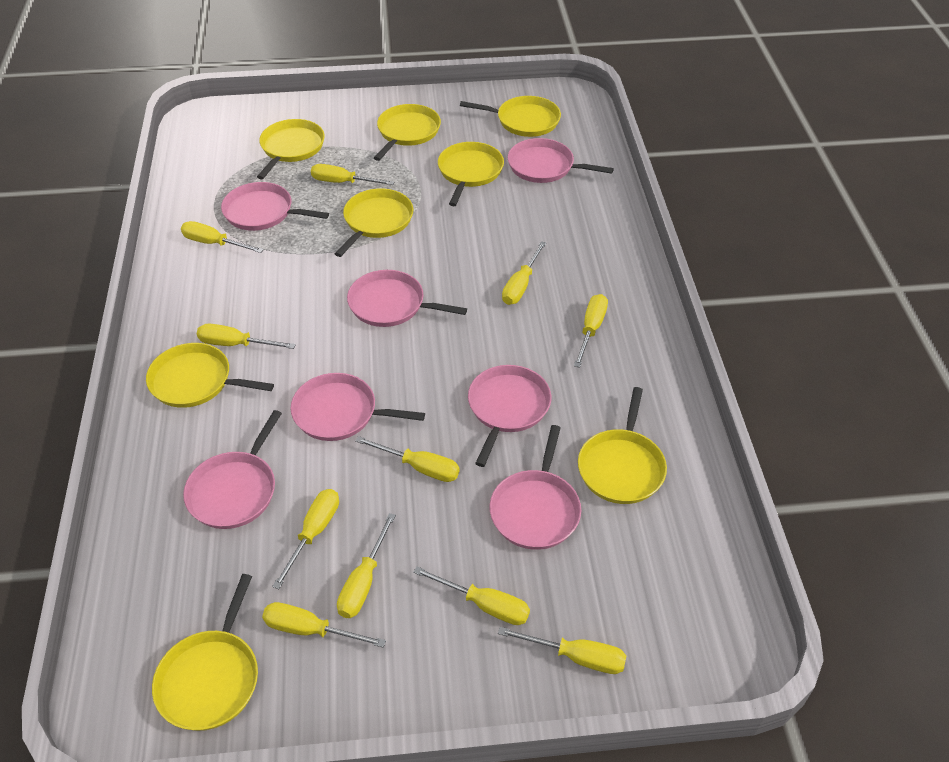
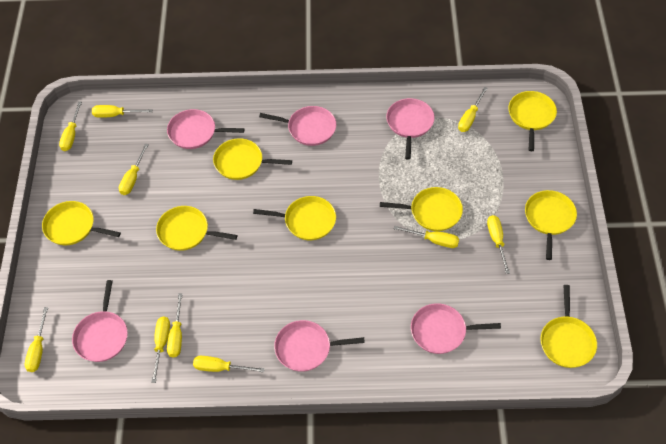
pink pan: [183,410,282,529] [221,182,329,231] [290,373,425,441] [347,270,467,327] [468,365,551,467] [490,425,581,550] [508,138,614,183] = 7 -> [72,280,128,362] [167,109,244,149] [259,106,336,146] [274,320,365,372] [386,98,435,160] [411,303,501,354] = 6
yellow screwdriver: [181,221,264,253] [197,324,296,349] [262,602,386,648] [272,489,339,589] [311,164,394,185] [337,513,396,618] [355,436,460,482] [413,567,530,625] [498,627,626,674] [502,241,546,305] [574,294,608,368] = 11 -> [25,307,48,372] [59,101,82,151] [92,105,153,118] [118,144,149,195] [151,317,170,383] [167,293,183,358] [193,356,265,372] [394,226,459,248] [458,87,488,132] [487,215,510,274] = 10

